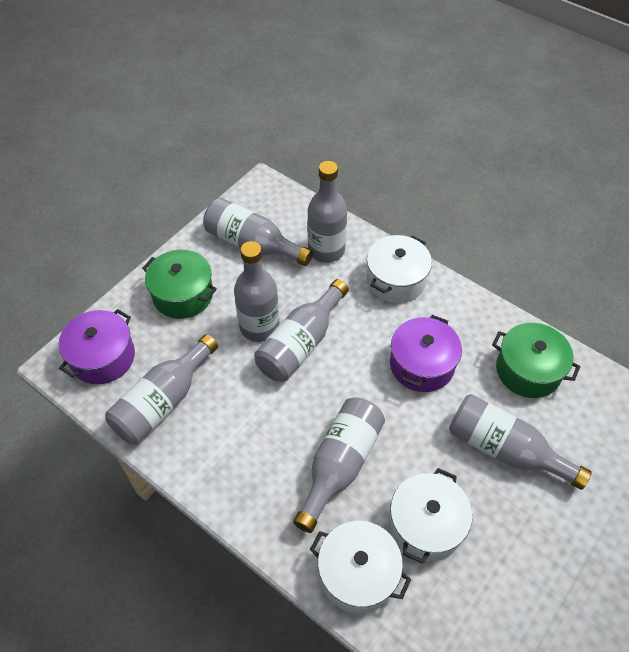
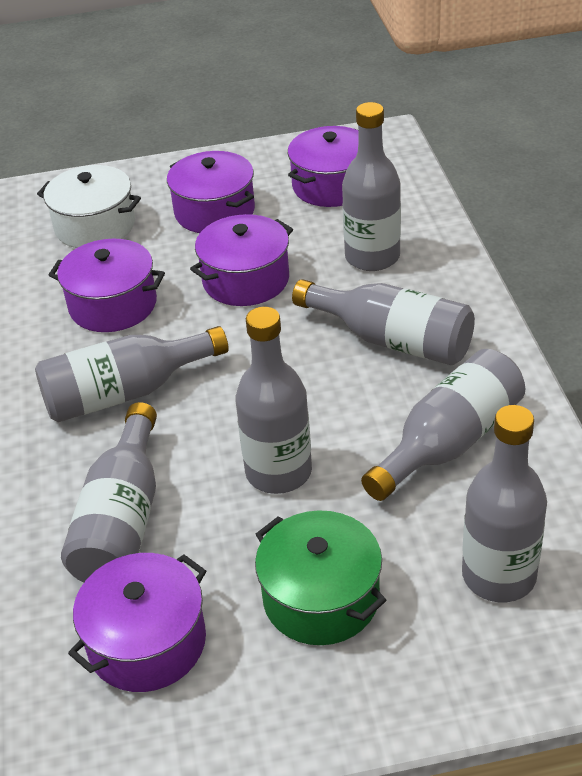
green pot: [142,249,217,319] [492,323,580,398] = 2 -> [255,510,386,645] = 1
purple pot: [59,309,135,384] [390,315,462,392] = 2 -> [49,239,165,332] [68,553,206,692] [167,151,255,233] [190,214,293,306] [288,126,358,207] = 5
white pot: [310,521,411,614] [366,235,432,303] [389,468,472,564] = 3 -> [37,165,141,248] = 1

